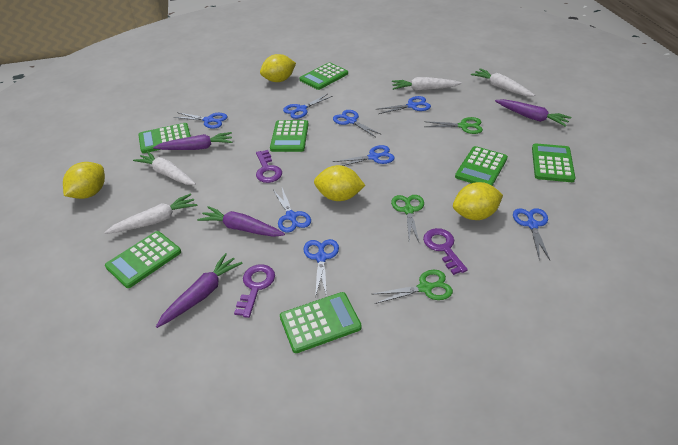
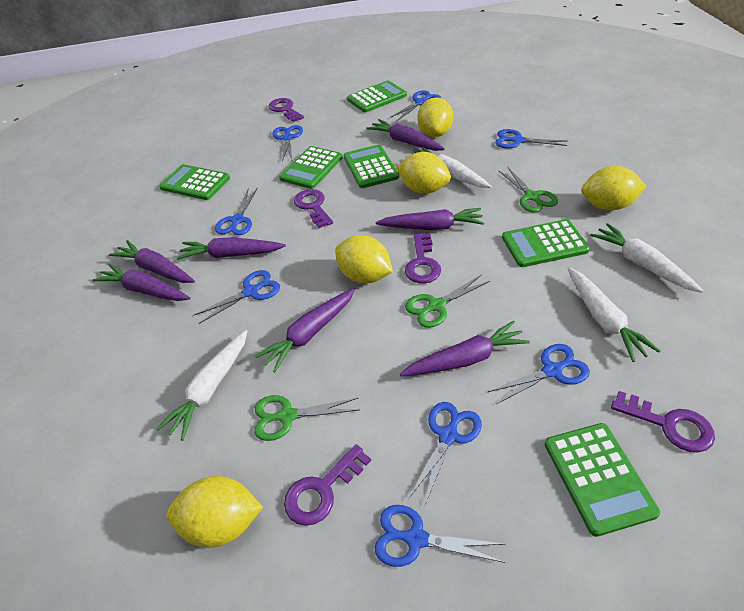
green calculator: [105,231,181,288] [138,123,191,153] [270,120,309,152] [280,292,362,353] [300,62,348,90] [455,146,508,186] [532,143,575,182] = 7 -> [159,164,230,200] [279,146,343,189] [344,145,399,188] [347,80,407,112] [502,219,590,267] [545,423,660,537] = 6
purple carrot: [153,132,232,150] [156,253,242,328] [197,206,285,237] [495,99,572,127] = 4 -> [92,263,190,301] [109,240,195,283] [177,237,286,260] [255,288,355,372] [366,119,445,151] [375,208,484,230] [400,321,530,376] = 7
purple key: [234,264,275,318] [256,150,282,183] [423,228,468,275] = 3 -> [268,98,304,122] [284,444,371,526] [294,189,333,228] [405,233,441,284] [611,391,715,452] = 5
yellow lemon: [63,162,105,199] [260,54,296,82] [314,165,366,201] [453,182,503,220] = 4 -> [166,476,263,547] [335,235,393,283] [396,152,451,194] [418,97,454,137] [581,166,647,211] = 5

